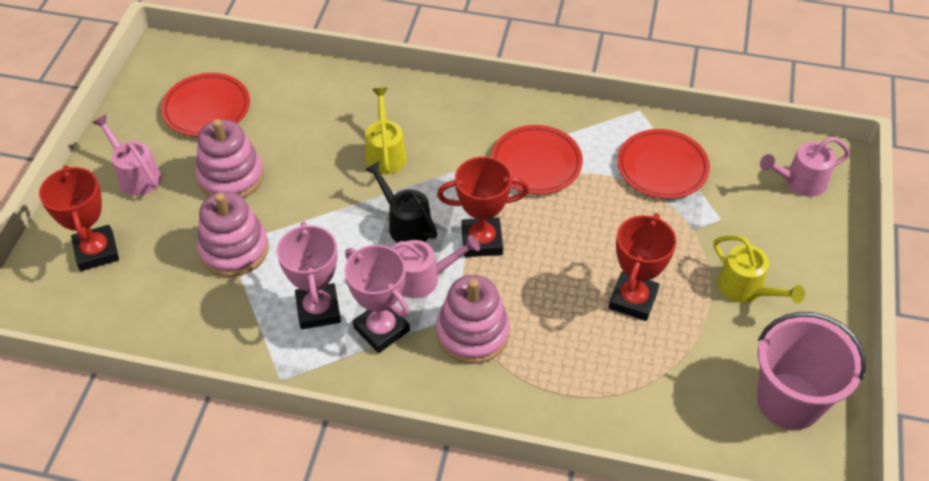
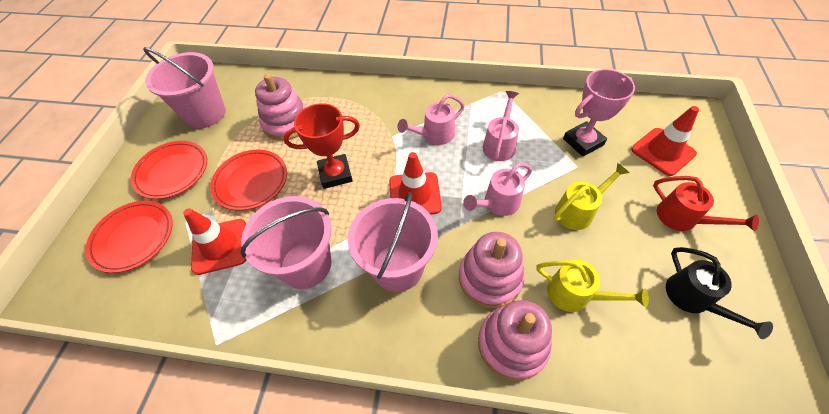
pink bucket: [757,312,866,430] = 1 -> [143,47,226,128] [240,196,332,289] [348,192,438,292] = 3
pink trophy: [277,221,341,329] [345,245,410,353] = 2 -> [563,69,635,157] = 1
red traffic cone: none = 0 -> [183,208,246,275] [389,152,442,214] [631,106,699,176] = 3
red trophy: [39,165,119,271] [437,157,529,257] [608,213,677,321] = 3 -> [284,103,360,189] = 1
red watering can: none = 0 -> [653,176,759,231] = 1

